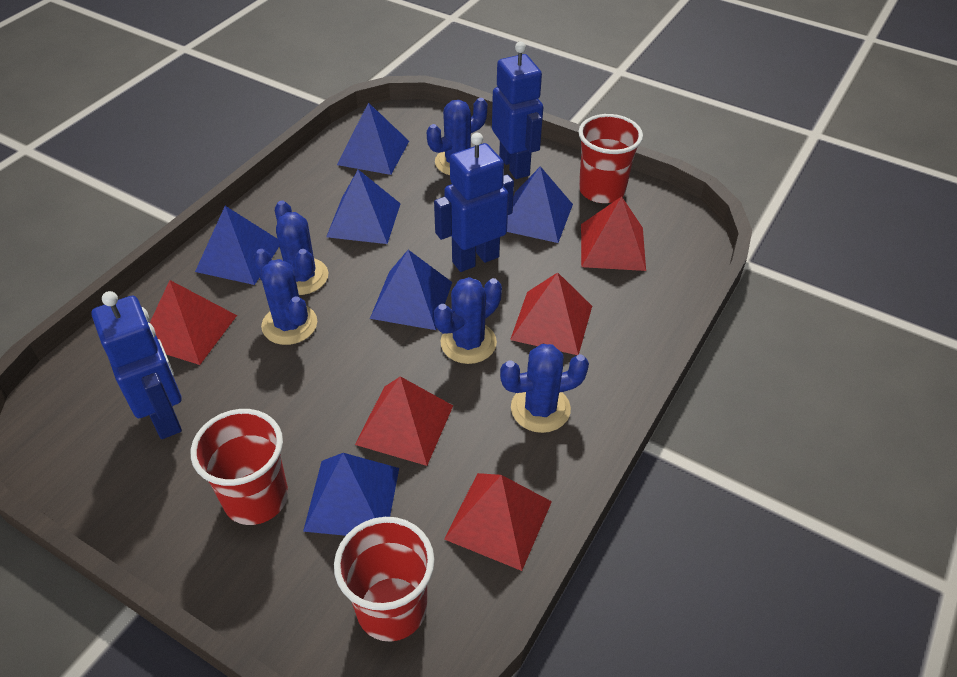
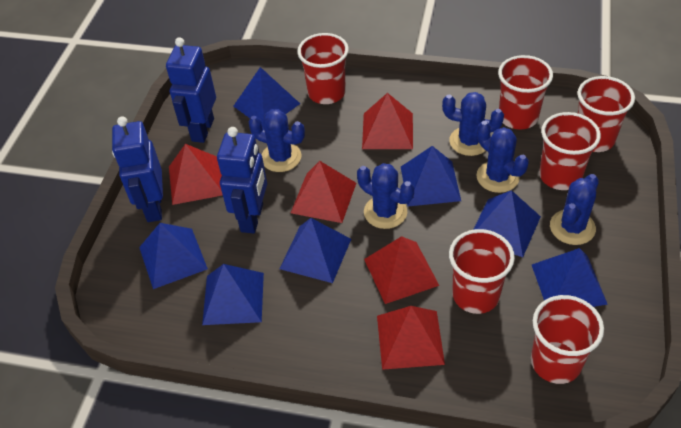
blue pyramid: [195,206,279,285] [303,453,399,536] [326,170,401,244] [337,103,409,175] [370,250,452,330] [507,166,573,243] = 6 -> [139,223,208,289] [202,264,264,325] [234,67,300,128] [279,218,351,283] [401,146,461,206] [473,190,541,257] [532,248,608,307] = 7
red cup: [191,409,288,525] [334,517,434,641] [578,114,643,203] = 3 -> [297,33,349,104] [449,229,515,314] [498,55,553,130] [531,295,604,384] [539,112,601,190] [577,76,635,152] = 6

